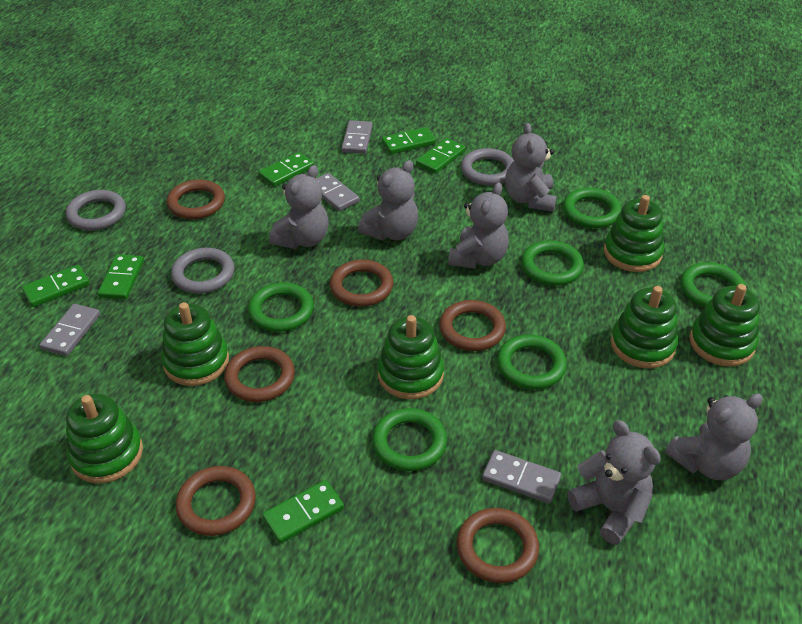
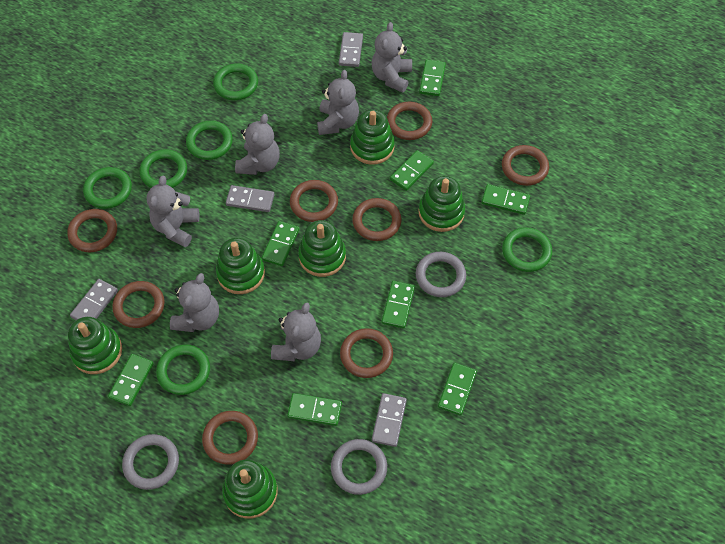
brown ring: [167,179,225,219] [176,466,256,536] [224,346,295,402] [330,260,393,307] [439,300,506,351] [457,508,539,583] = 6 -> [67,209,117,252] [112,281,165,328] [202,411,258,465] [290,180,338,222] [340,328,393,378] [352,198,402,241] [387,102,432,140] [502,145,549,186] = 8
green domino: [22,265,90,307] [98,254,144,300] [259,152,314,187] [262,480,344,543] [382,127,436,154] [416,138,466,174] = 6 -> [108,354,154,406] [262,221,299,266] [287,393,342,426] [382,281,415,329] [390,150,434,191] [419,60,446,96] [438,363,477,416] [481,184,530,215] = 8

